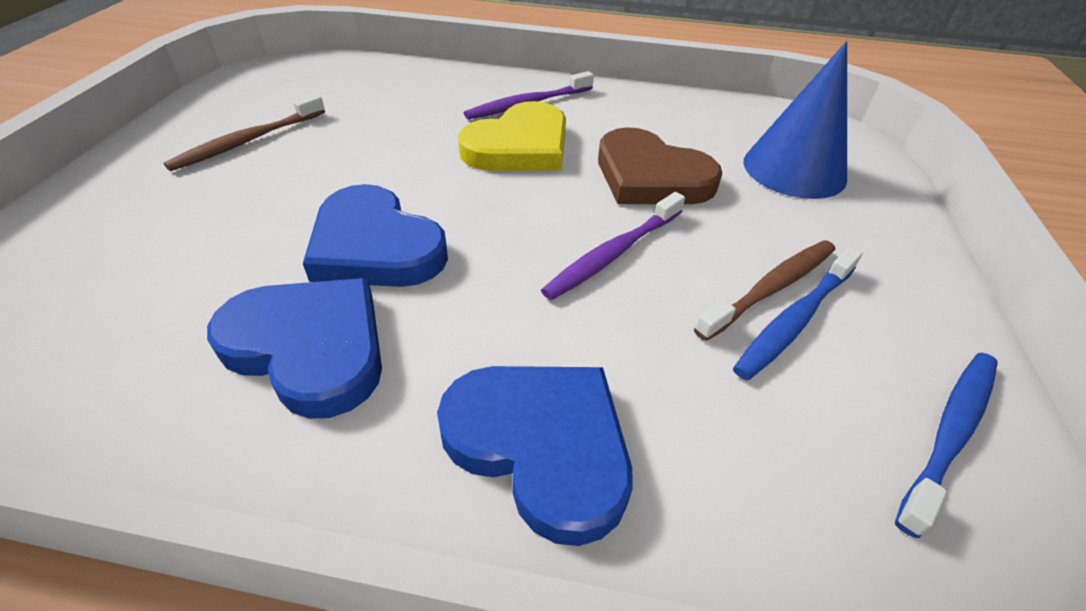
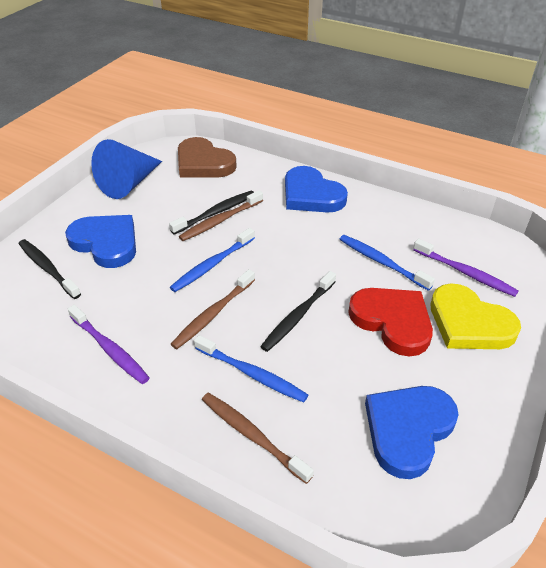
black toothbrush: none = 0 -> [19,239,81,299] [169,191,254,234] [260,271,336,352] = 3
blue toothbrush: [733,247,863,380] [895,353,998,538] = 2 -> [170,228,255,292] [194,335,308,403] [340,235,435,291] = 3
brown toothbrush: [164,94,325,171] [694,240,835,341] = 2 -> [170,269,255,349] [179,190,263,241] [202,392,314,484] = 3
red heart: none = 0 -> [348,288,433,357] = 1

